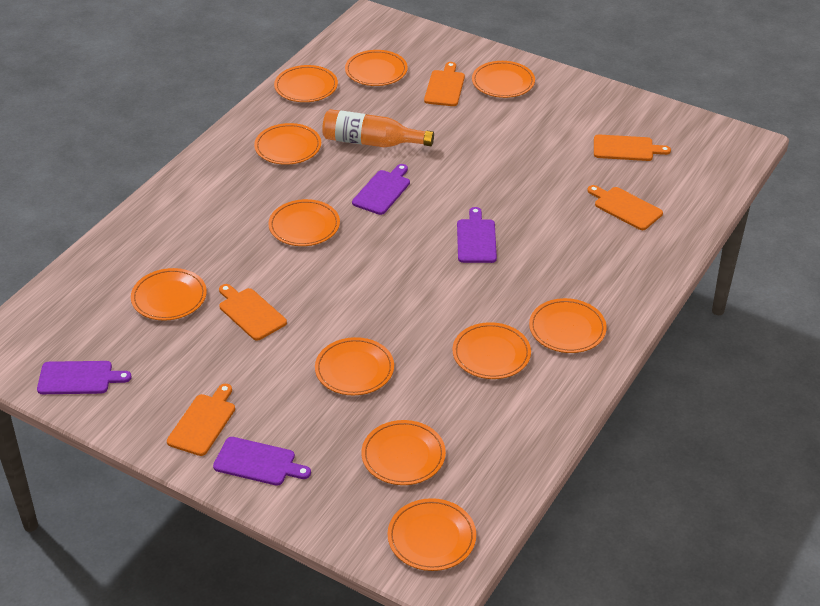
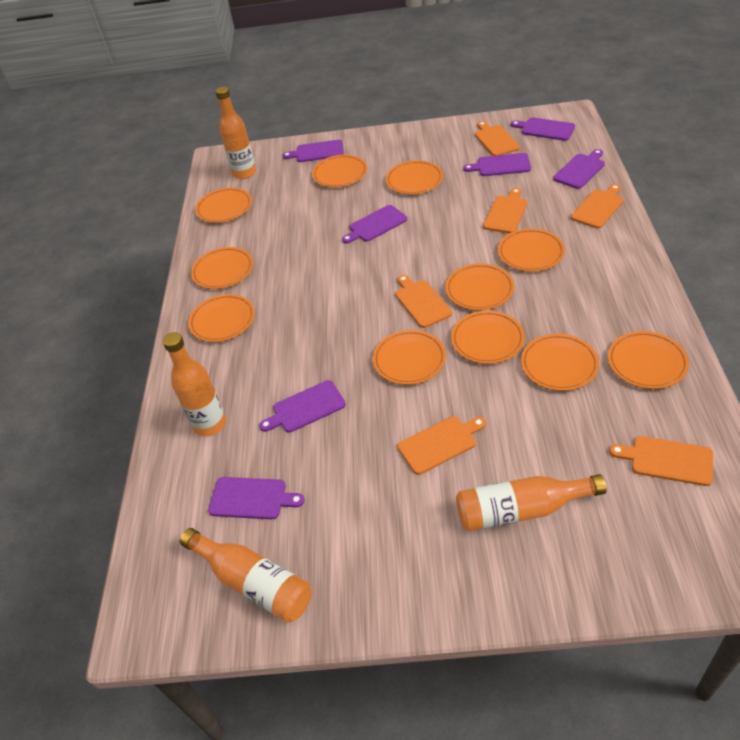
orange bottle: [322,109,434,147] = 1 -> [163,332,226,436] [180,528,312,623] [215,87,256,179] [456,474,607,531] = 4
orange cutting board: [167,384,235,456] [219,284,287,341] [424,62,465,106] [587,185,663,230] [594,135,671,161] = 5 -> [395,275,452,328] [397,416,486,475] [475,121,520,156] [483,188,528,233] [571,184,624,228] [609,436,713,486] = 6
purple cutting board: [37,361,132,394] [213,437,311,486] [352,164,410,215] [457,207,497,263] = 4 -> [208,477,305,519] [259,380,346,433] [282,139,344,162] [342,205,407,244] [463,153,531,176] [511,117,575,141] [553,149,605,189] = 7

